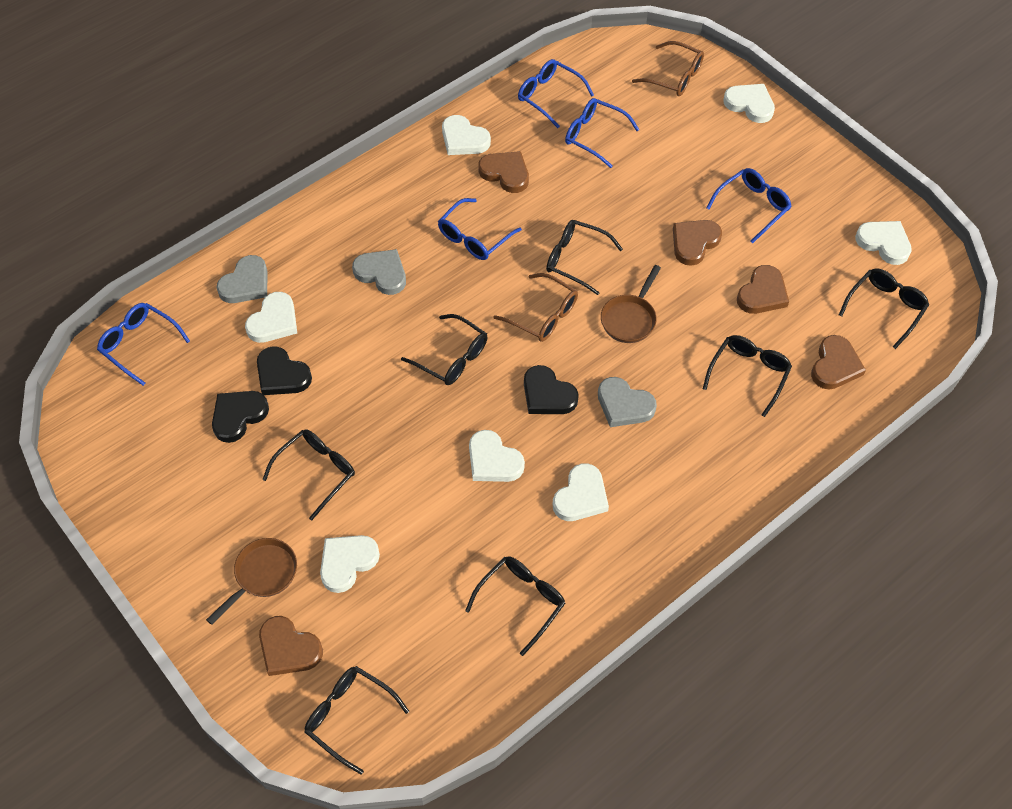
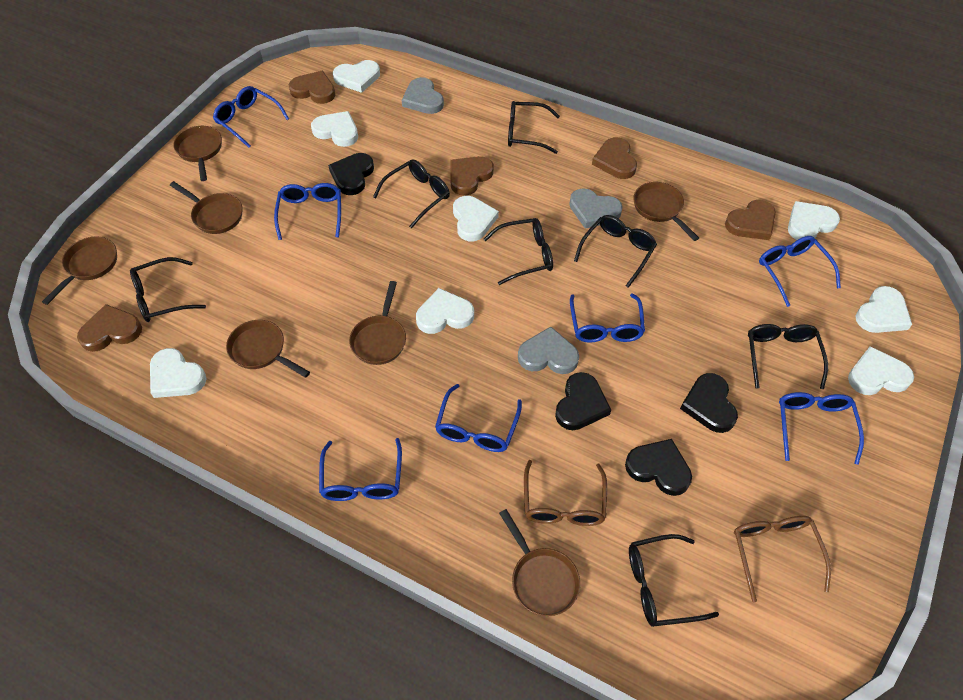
black heart: [212,391,269,443] [257,347,312,395] [524,365,579,414] = 3 -> [328,153,374,195] [555,372,611,430] [625,439,692,496] [680,373,738,433] = 4
blue glasses: [97,303,190,386] [438,198,522,260] [518,59,594,128] [565,98,640,168] [706,168,792,244] = 5 -> [213,86,289,148] [274,183,341,240] [319,438,402,501] [435,384,522,452] [570,293,645,343] [759,236,841,307] [779,392,864,465] = 7
brown pan: [206,538,297,625] [601,265,661,343] = 2 -> [42,237,117,305] [170,181,242,234] [173,126,222,181] [226,320,310,378] [349,281,406,365] [499,509,580,616] [633,182,699,241] = 7
white heart: [245,292,297,343] [320,535,380,593] [442,115,491,155] [469,430,525,482] [553,463,609,521] [723,84,775,123] [855,221,912,265] = 7 -> [150,348,206,398] [311,111,358,147] [333,60,380,93] [416,288,474,334] [453,196,499,241] [788,201,840,240] [848,346,914,395] [856,286,912,333] = 8

